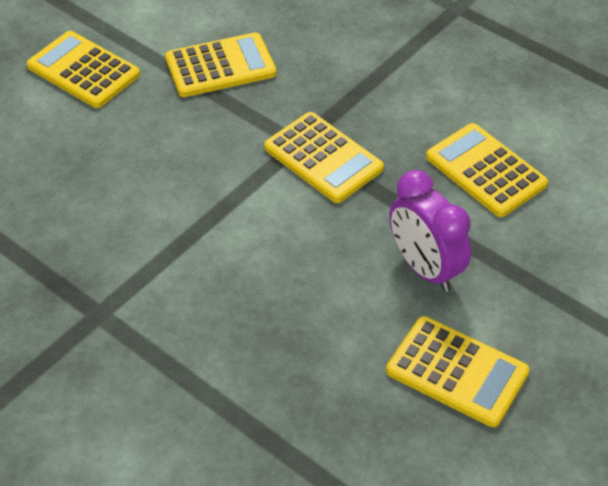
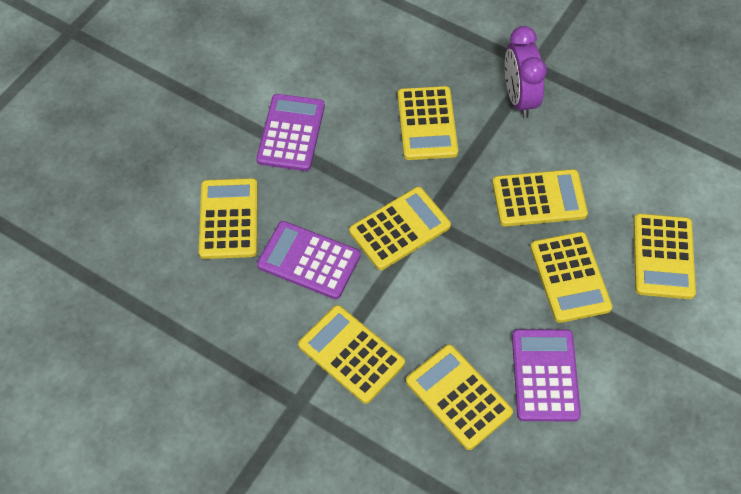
purple calculator: none = 0 -> [256,94,325,171] [257,221,361,299] [512,329,581,421] = 3
yellow calculator: [27,31,140,108] [165,32,277,97] [264,112,384,203] [386,316,530,427] [426,123,548,217] = 5 -> [199,178,258,259] [298,305,405,404] [349,187,451,270] [398,86,458,160] [406,344,513,450] [492,169,588,226] [530,232,613,323] [633,213,696,299] = 8

